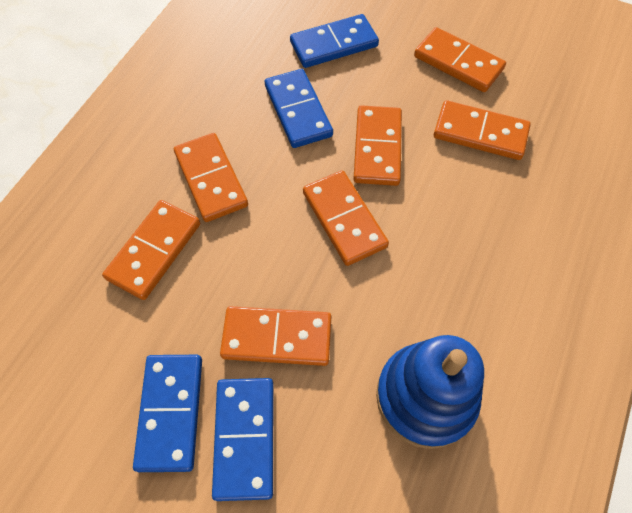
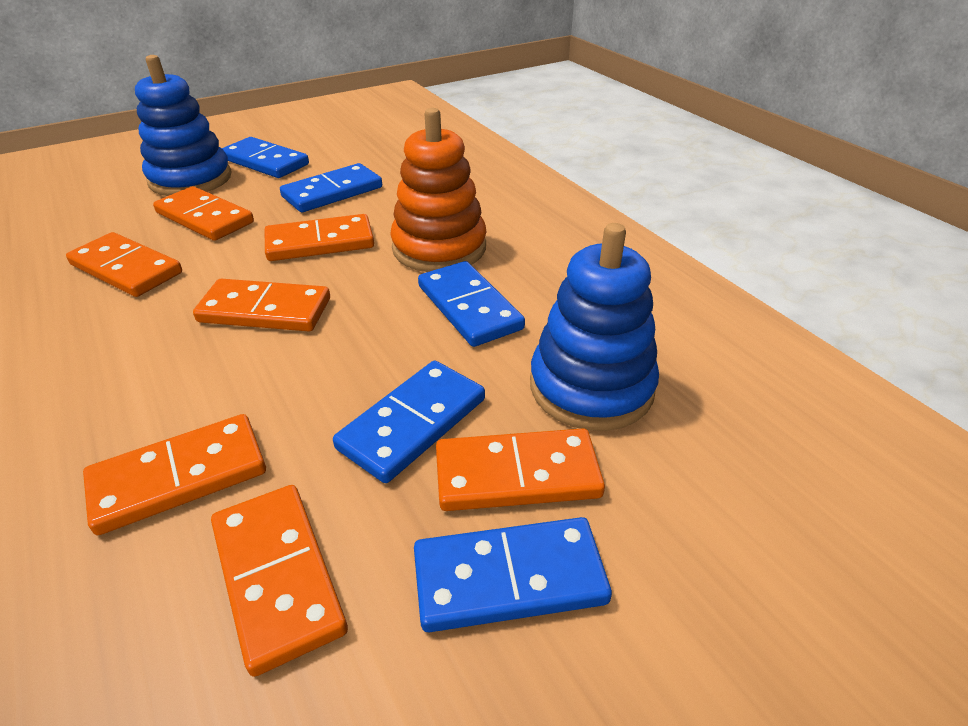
blue domino: [133,355,202,472] [212,378,273,501] [265,69,333,148] [290,14,379,68] = 4 -> [222,137,309,178] [280,163,382,212] [333,360,485,483] [414,517,612,632] [418,261,525,347] = 5
blue stacking toy: [376,335,484,449] = 1 -> [135,55,232,196] [530,223,659,431] = 2
orange stacking toy: none = 0 -> [390,108,486,272] = 1

